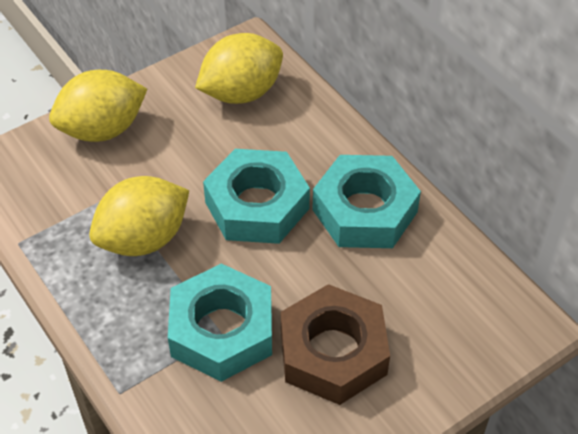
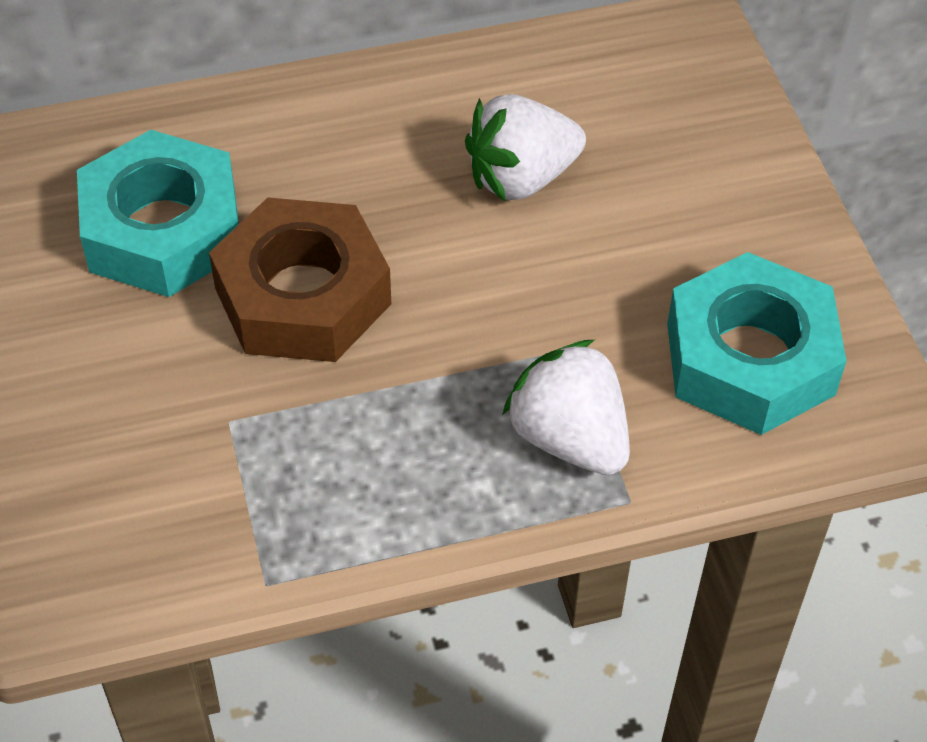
turquoise nut: [168,263,272,382] [203,149,310,244] [312,155,421,248] = 3 -> [77,130,239,297] [667,252,846,435] = 2
white strawberry: none = 0 -> [465,94,586,202] [502,340,630,475] = 2
yellow lemon: [49,70,147,142] [89,176,189,256] [195,33,283,104] = 3 -> none = 0

